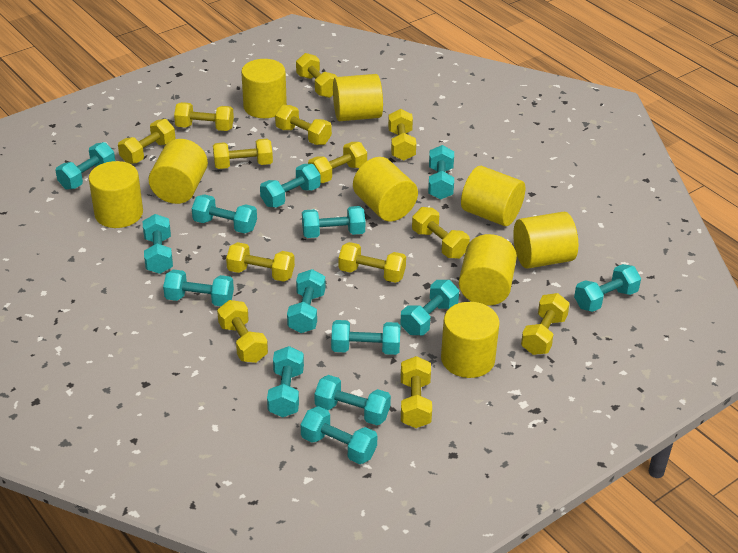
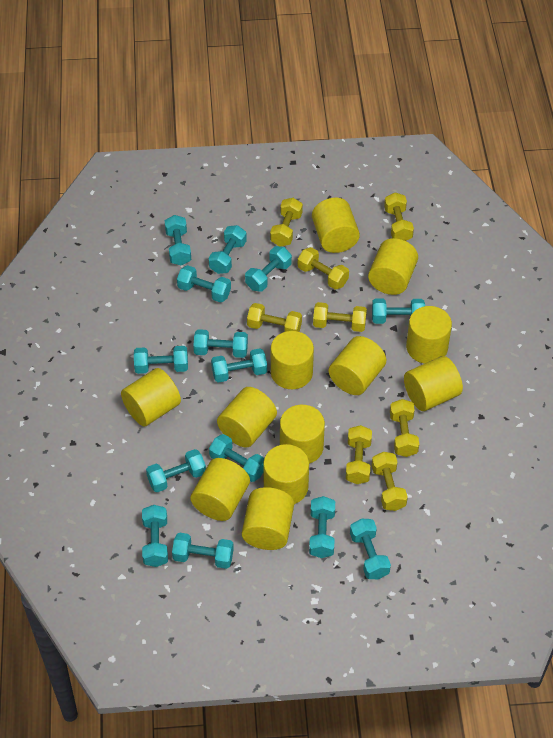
yellow cylinder: [89,161,143,228] [148,139,208,204] [241,59,287,118] [333,74,383,121] [353,157,418,222] [441,302,500,378] [459,234,517,306] [461,166,525,226] [513,212,578,269] = 9 -> [121,368,181,426] [190,458,250,521] [217,387,277,448] [242,487,294,550] [263,444,309,504] [271,331,314,389] [280,405,325,464] [312,198,360,253] [329,336,386,395] [368,238,418,295] [404,356,463,411] [406,306,452,364] = 12
yellow dumbbell: [118,119,175,164] [174,102,234,131] [213,139,273,169] [217,300,268,363] [226,242,295,282] [275,105,332,145] [296,53,337,98] [308,142,367,183] [339,242,406,283] [388,109,416,161] [401,356,432,428] [412,207,470,259] [521,293,570,355] = 13 -> [247,303,302,332] [270,198,303,247] [298,247,349,290] [313,302,367,332] [346,425,372,484] [372,452,408,511] [384,192,414,241] [390,399,419,457] = 8

